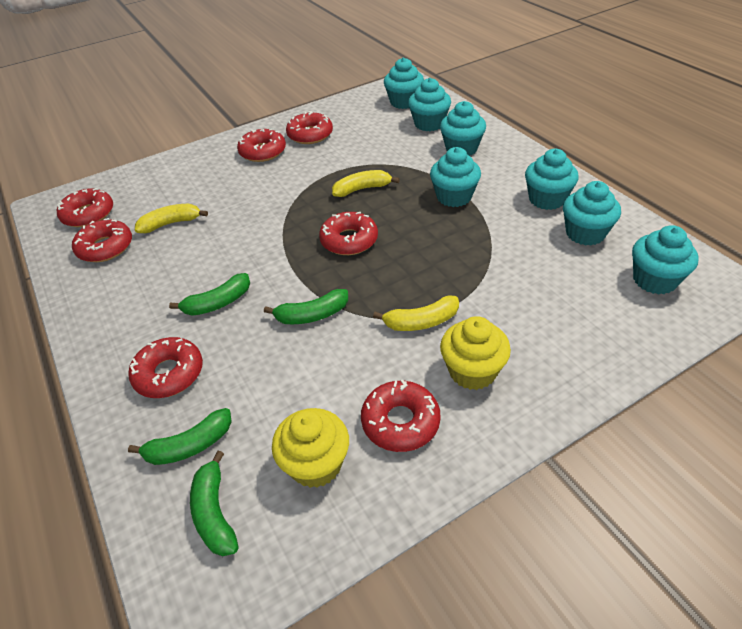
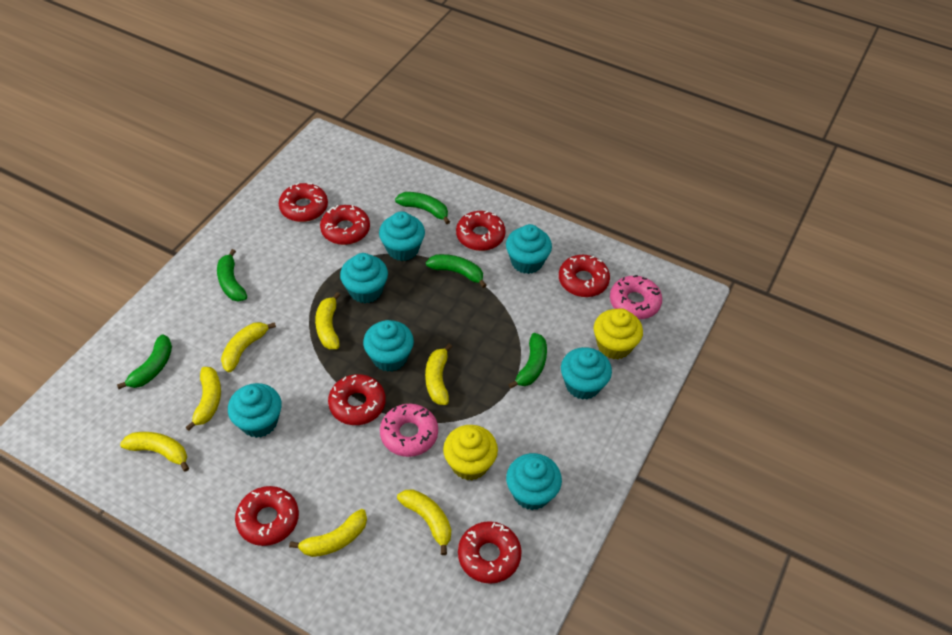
green banana: [128,408,232,465] [169,273,250,316] [190,451,238,556] [264,289,348,324] = 4 -> [117,334,172,389] [217,249,247,302] [395,192,450,224] [426,254,487,288] [508,333,547,389] = 5
pink donut: none = 0 -> [380,404,438,457] [610,275,662,319] = 2
yellow banana: [135,204,208,233] [332,170,400,197] [373,296,459,331] = 3 -> [120,432,189,472] [185,367,221,431] [221,322,276,372] [289,509,367,557] [315,292,340,349] [397,489,451,555] [425,344,452,405] = 7

